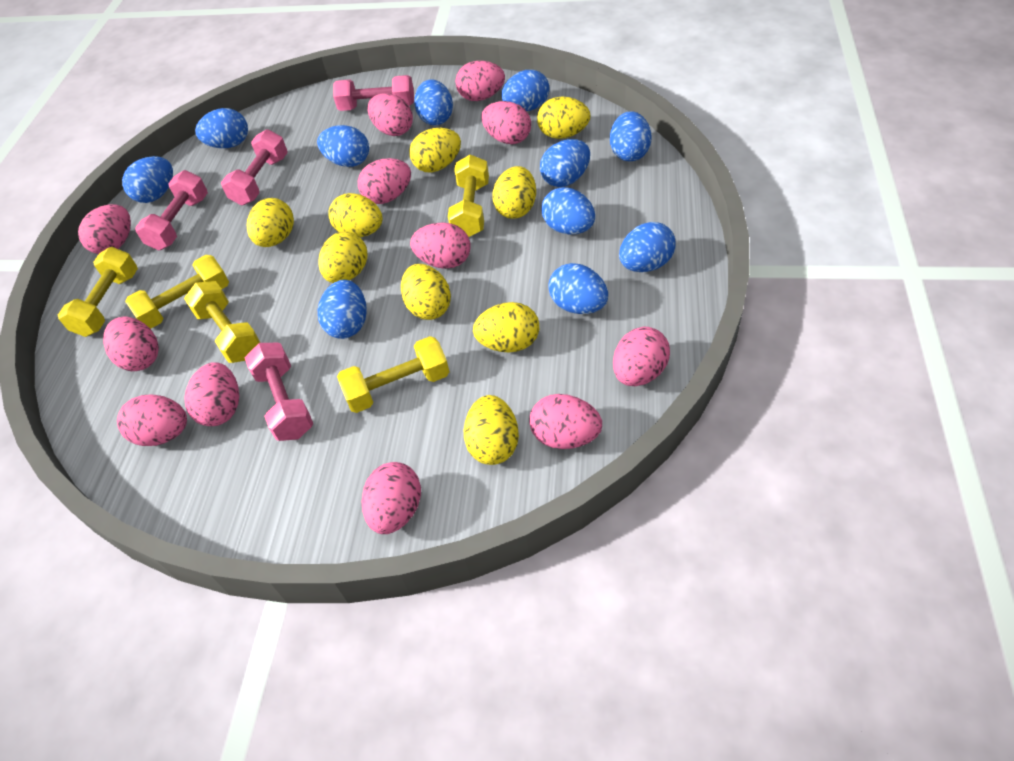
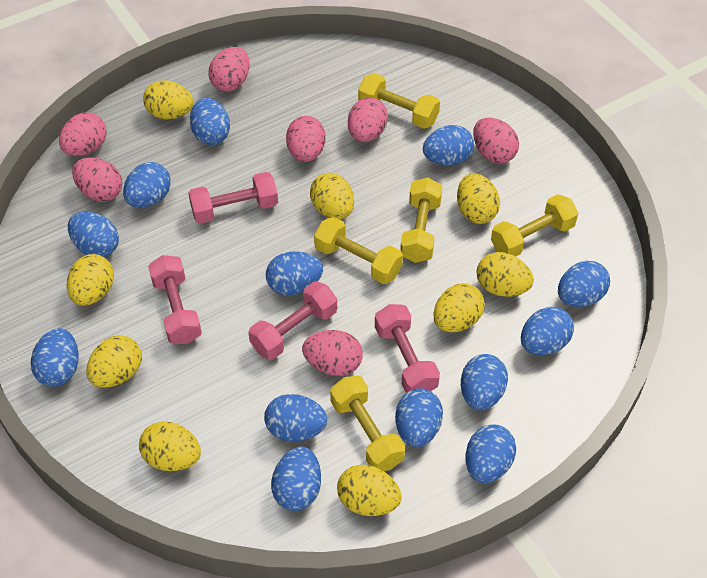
blue egg: [122,156,173,203] [195,108,248,148] [317,125,369,167] [318,280,367,339] [414,79,453,125] [501,70,550,111] [540,139,590,187] [541,187,595,235] [548,263,608,314] [610,111,652,161] [619,222,676,272] = 11 -> [31,328,79,387] [68,212,119,257] [123,162,171,208] [190,98,230,145] [264,394,327,442] [266,251,323,295] [271,447,321,511] [395,388,443,447] [423,125,474,166] [461,354,508,410] [466,424,516,483] [521,307,574,355] [558,261,610,307] = 13
pink egg: [78,204,131,254] [103,317,159,371] [117,395,187,446] [184,362,239,426] [358,158,411,204] [362,462,421,534] [368,93,413,136] [410,222,471,269] [455,61,505,101] [481,101,531,144] [529,394,602,449] [613,327,670,386] = 12 -> [59,112,107,156] [72,157,122,202] [209,47,250,91] [286,116,326,162] [302,330,363,376] [348,97,388,142] [473,118,519,164] = 7

